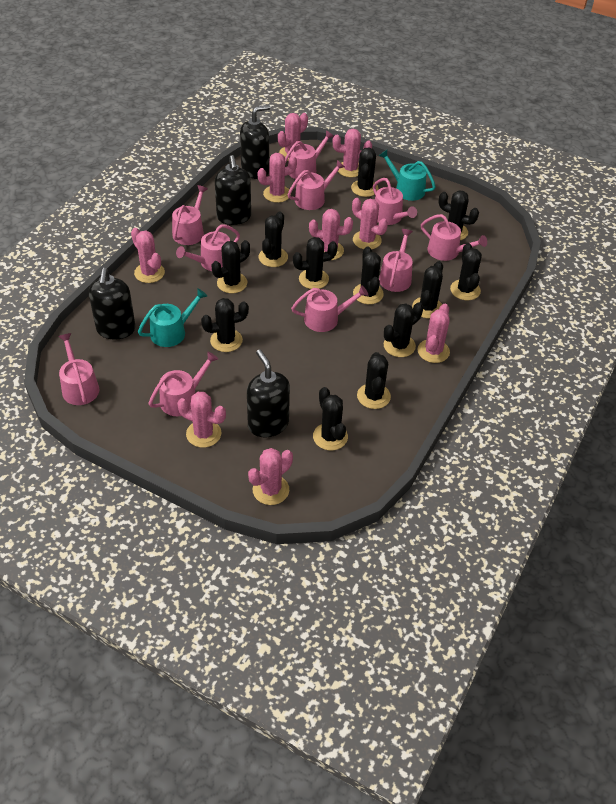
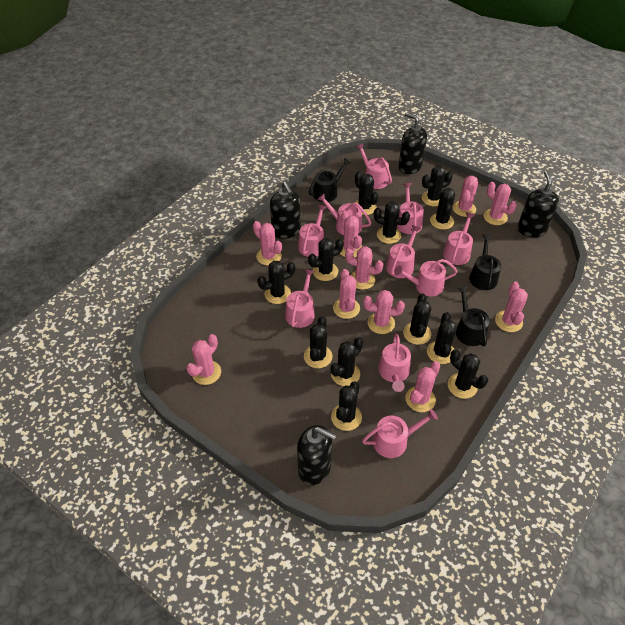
black watering can: none = 0 -> [309,158,351,202] [456,286,490,346] [469,235,501,290] = 3
pink cactus: [131,228,165,283] [177,392,226,448] [248,448,293,505] [257,153,297,203] [278,113,308,161] [309,209,353,260] [333,129,372,177] [352,198,388,249] [418,304,450,363] = 9 -> [186,334,221,385] [253,221,282,266] [333,269,360,319] [340,212,362,257] [345,246,383,290] [363,290,405,334] [405,361,440,412] [452,176,478,217] [483,182,517,225] [495,282,528,332] = 10
turquoise watering can: [138,288,207,347] [379,150,436,201] = 2 -> none = 0

